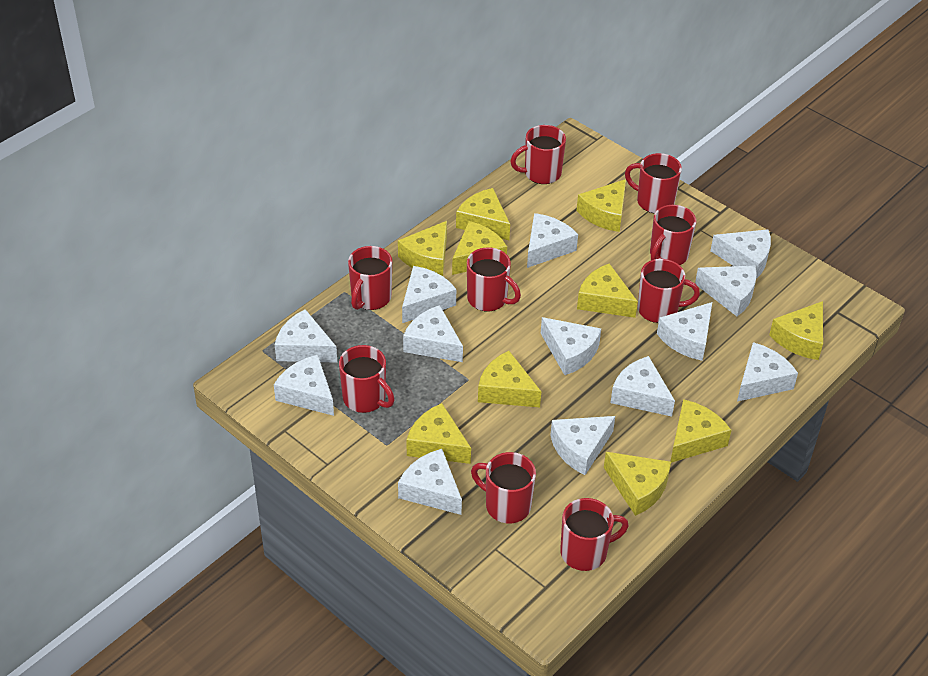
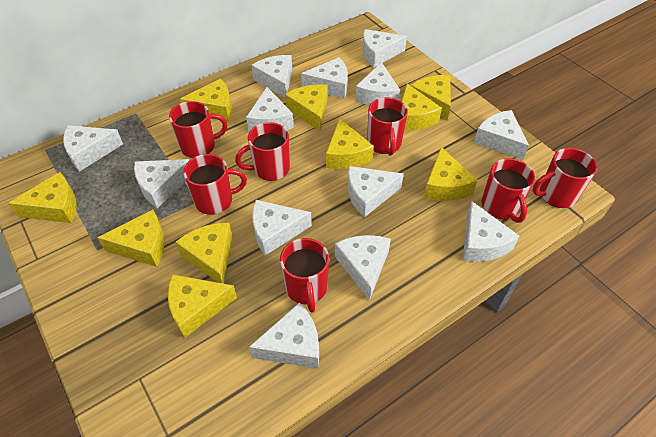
red mug: [339,345,395,413] [348,246,392,310] [467,247,521,311] [471,452,536,523] [510,125,566,184] [560,498,629,571] [625,153,682,213] [637,259,700,323] [650,205,696,265] = 9 -> [169,101,228,158] [183,154,247,215] [235,122,290,181] [280,238,329,312] [367,97,408,156] [481,158,535,223] [532,148,597,208] = 7

